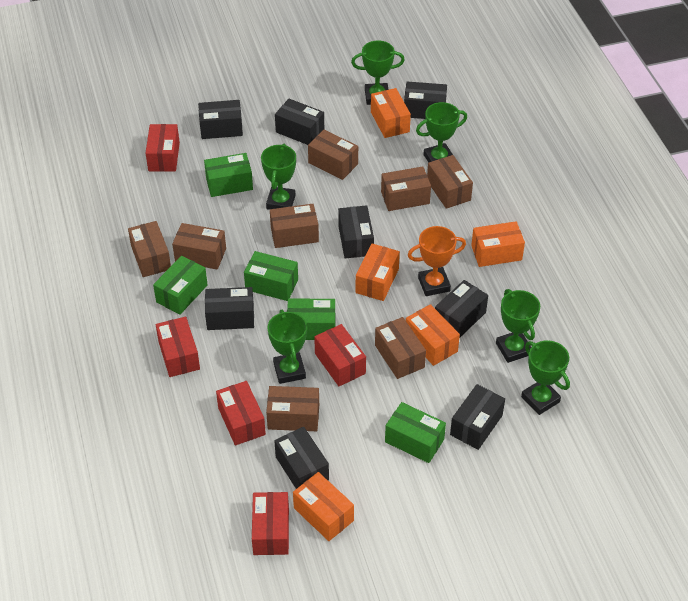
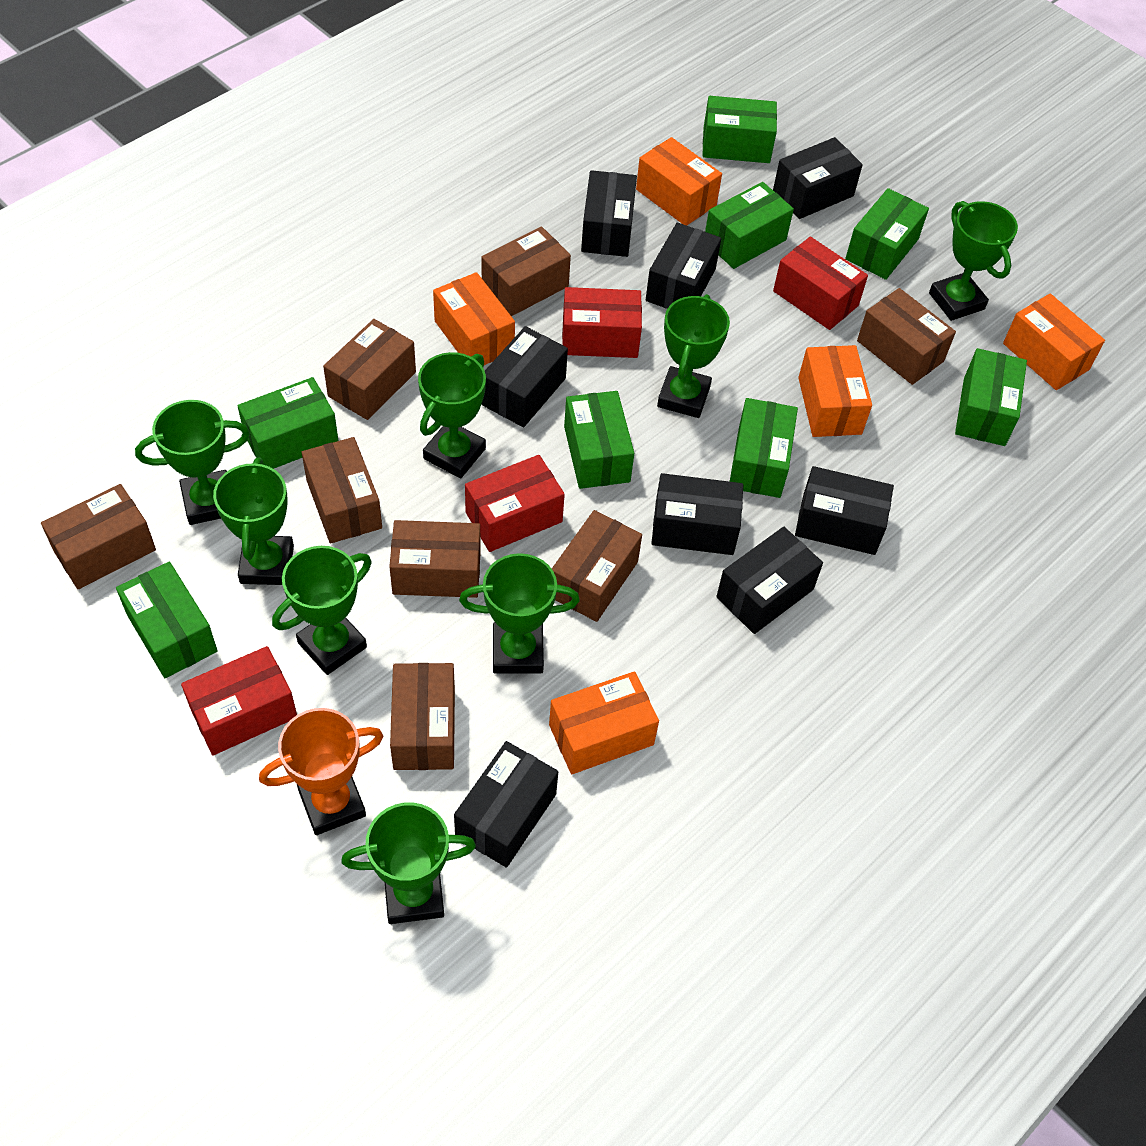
green box: [153,256,208,315] [204,153,253,197] [244,251,298,301] [287,298,335,340] [385,402,446,463] = 5 -> [116,562,218,678] [238,377,339,469] [564,391,634,489] [702,96,777,163] [705,182,794,269] [730,398,798,498] [845,188,929,280] [955,348,1027,446] = 8
green trophy: [261,143,296,210] [267,310,307,384] [351,41,405,105] [416,102,467,163] [496,289,540,363] [521,340,570,415] = 6 -> [135,400,250,525] [213,457,294,585] [272,546,372,675] [341,802,476,924] [418,352,486,478] [459,553,580,673] [657,294,730,418] [929,201,1018,321] = 8
red box: [145,124,180,172] [156,317,200,377] [216,381,266,445] [252,492,289,555] [314,324,366,386] = 5 -> [181,646,297,755] [465,455,565,552] [562,287,642,358] [773,237,868,330] = 4

